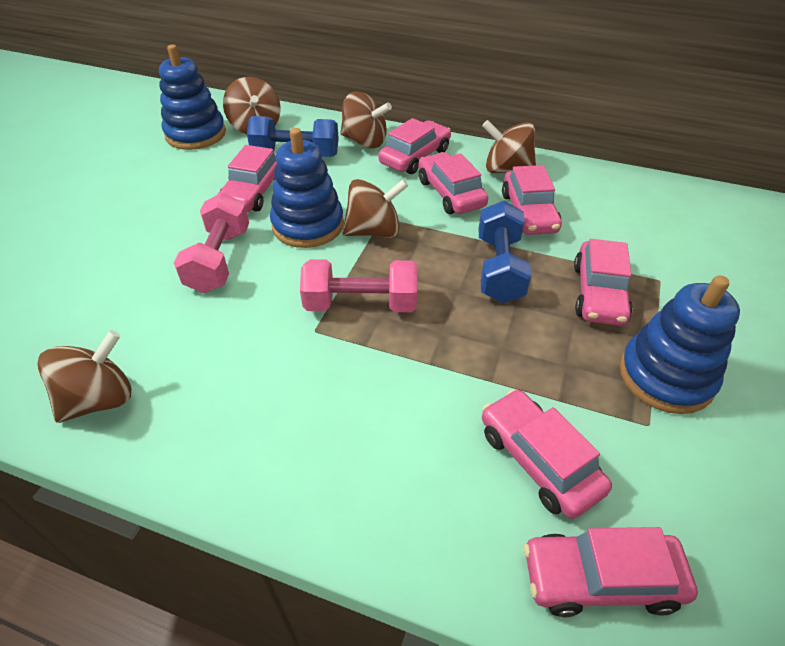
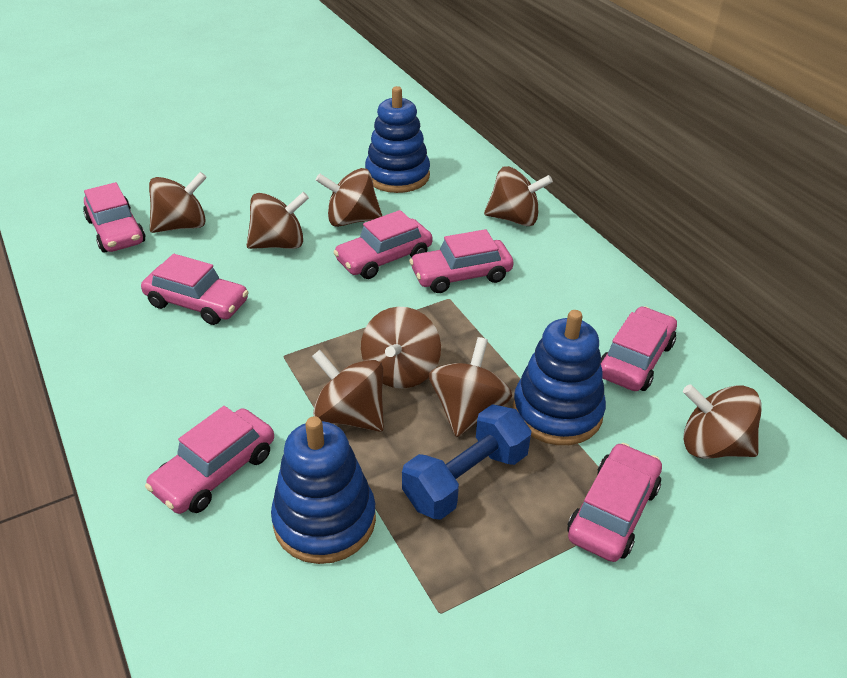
blue dumbbell: [247,116,339,157] [479,201,532,303] = 2 -> [402,404,532,520] = 1
brown spinning top: [38,330,131,423] [223,77,281,134] [340,91,392,148] [342,179,408,238] [482,120,536,173] = 5 -> [149,172,207,233] [247,192,309,249] [312,350,384,432] [316,168,382,227] [361,307,441,388] [429,337,512,437] [484,166,553,226] [683,384,762,459] = 8
pink dumbbell: [174,193,249,293] [300,259,417,312] = 2 -> none = 0

